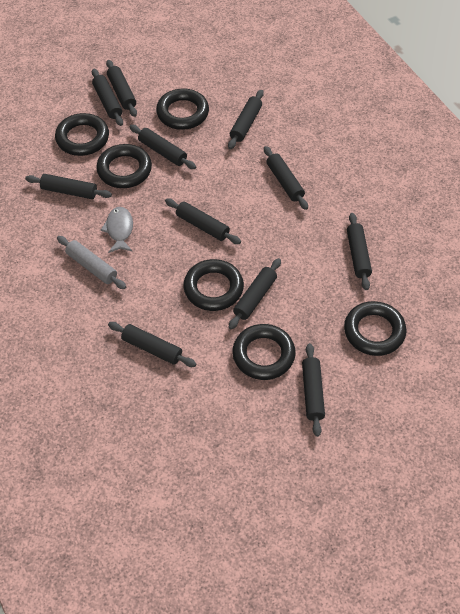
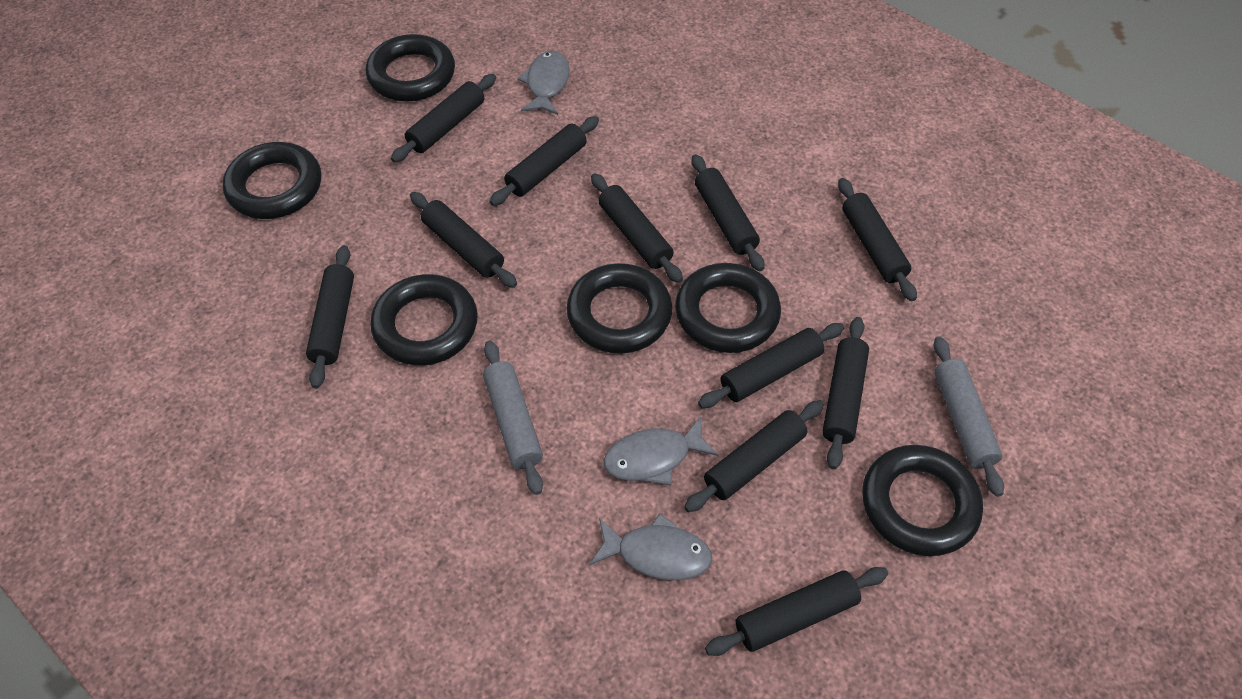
grey fish: [100,207,133,253] = 1 -> [517,51,570,115] [590,513,712,580] [604,416,719,485] = 3
grey rolling pin: [57,236,126,289] = 1 -> [483,341,543,495] [934,336,1004,497] = 2

